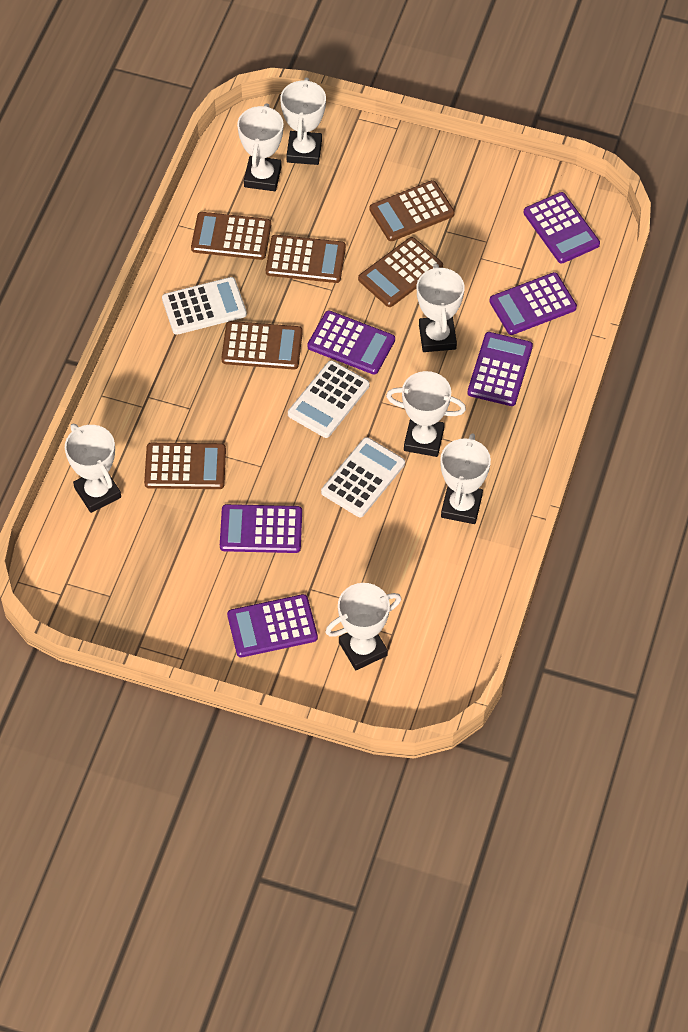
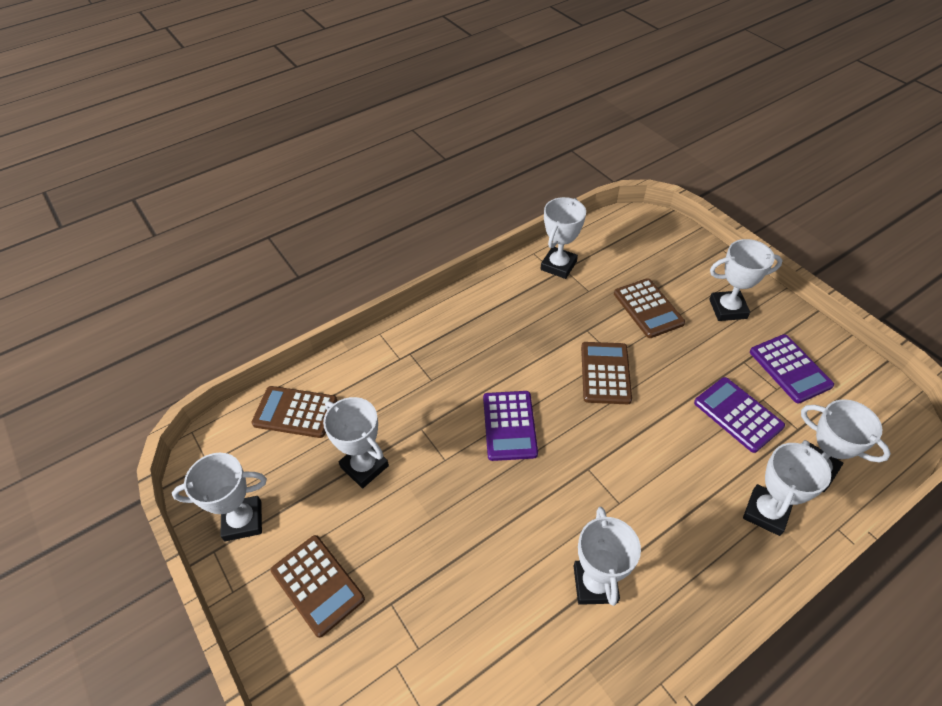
brown calculator: [144,443,226,489] [191,212,271,260] [221,321,303,370] [266,235,346,283] [358,237,443,307] [369,180,455,241] = 6 -> [251,386,338,438] [271,535,365,638] [581,342,632,404] [614,278,685,338] = 4
purple calculator: [220,504,302,553] [227,594,318,657] [307,311,395,374] [467,332,533,406] [489,272,577,335] [523,192,600,263] = 6 -> [483,391,538,461] [694,377,785,453] [750,334,834,403] = 3
white calculator: [162,277,247,335] [288,360,369,438] [321,437,405,517] = 3 -> none = 0

